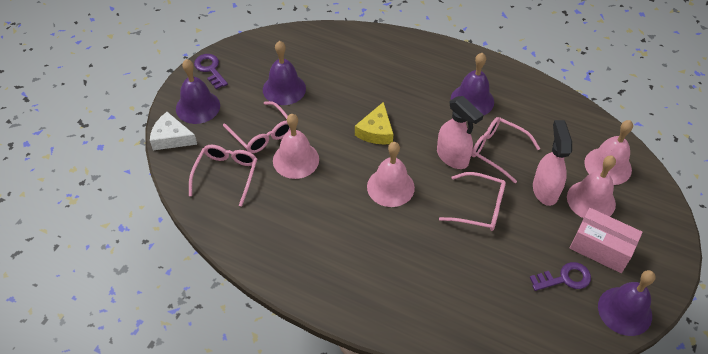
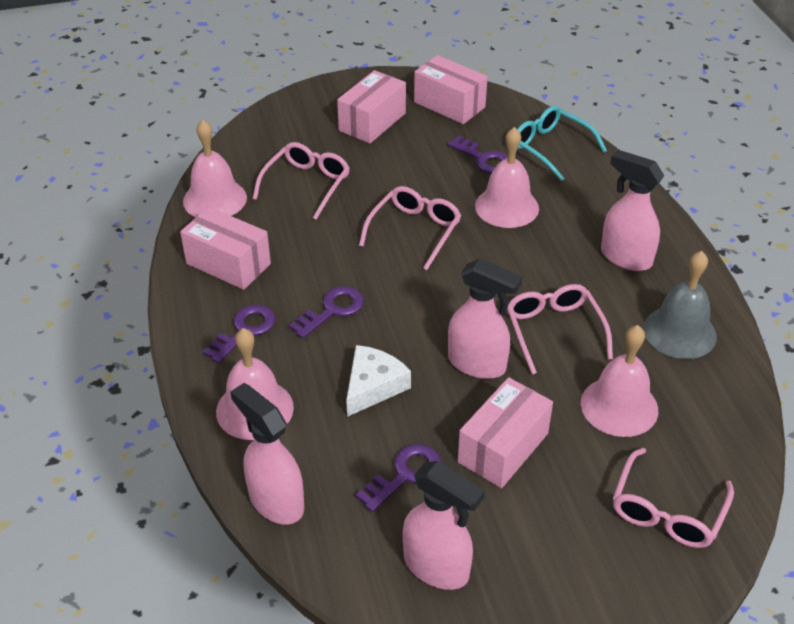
grey bell: none = 0 -> [643,251,717,359] = 1
pink box: [570,208,643,273] = 1 -> [180,207,271,290] [337,70,406,144] [414,55,488,124] [458,377,553,488] = 4
pink spray bottle: [437,96,483,169] [533,120,572,206] = 2 -> [230,383,304,524] [403,461,485,590] [448,258,523,379] [601,150,664,271] = 4
purple bell: [176,59,220,124] [263,41,306,105] [451,53,494,116] [598,270,656,336] = 4 -> none = 0
purple key: [194,54,228,89] [529,262,591,291] = 2 -> [202,305,275,363] [289,286,364,339] [356,444,441,512] [448,135,508,174] = 4
turquoise glasses: none = 0 -> [517,106,607,181] = 1
yellow cheese: [355,102,393,145] = 1 -> none = 0

